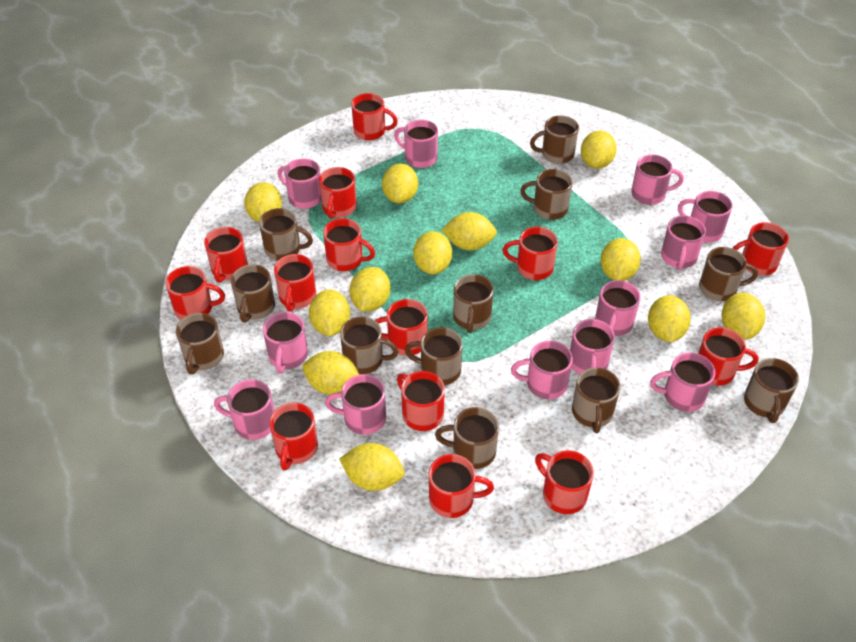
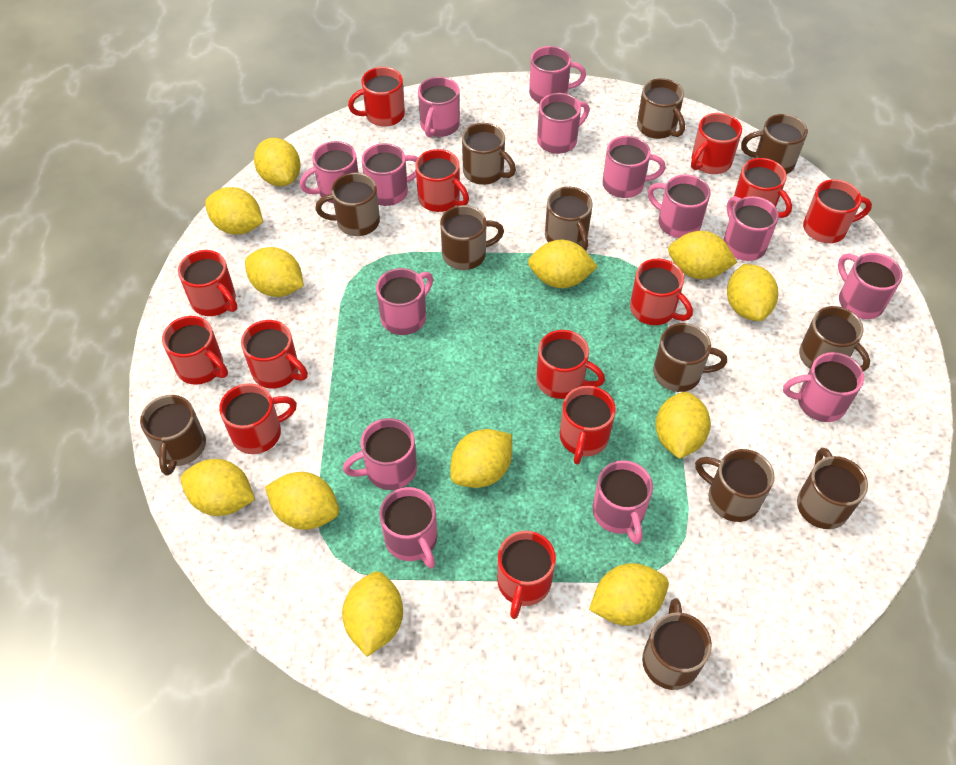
pink mug: [214,379,275,440] [263,312,308,373] [278,159,321,209] [325,374,386,435] [394,120,438,168] [511,341,573,399] [570,319,615,374] [595,280,640,336] [631,155,684,205] [650,352,716,412] [661,215,706,270] [678,191,732,242] = 12 -> [300,141,358,203] [343,418,417,490] [362,143,418,206] [376,268,433,335] [379,487,437,569] [418,77,460,137] [529,46,586,103] [537,93,589,154] [593,460,653,544] [602,136,665,198] [648,174,711,238] [723,196,779,261] [783,352,864,422] [838,253,902,319] = 14
red mug: [166,266,225,320] [204,227,248,283] [269,403,318,471] [274,254,316,312] [319,167,357,219] [323,218,375,271] [351,93,398,140] [375,299,428,356] [397,371,445,431] [429,454,494,518] [503,227,558,280] [535,451,594,514] [698,328,758,386] [733,222,789,275] = 14 -> [162,316,228,385] [178,250,237,316] [219,383,297,454] [241,320,308,389] [348,67,405,127] [415,149,469,212] [497,531,556,619] [536,330,605,399] [560,386,616,465] [630,259,693,325] [691,113,742,174] [733,158,792,218] [803,179,872,243] = 13

